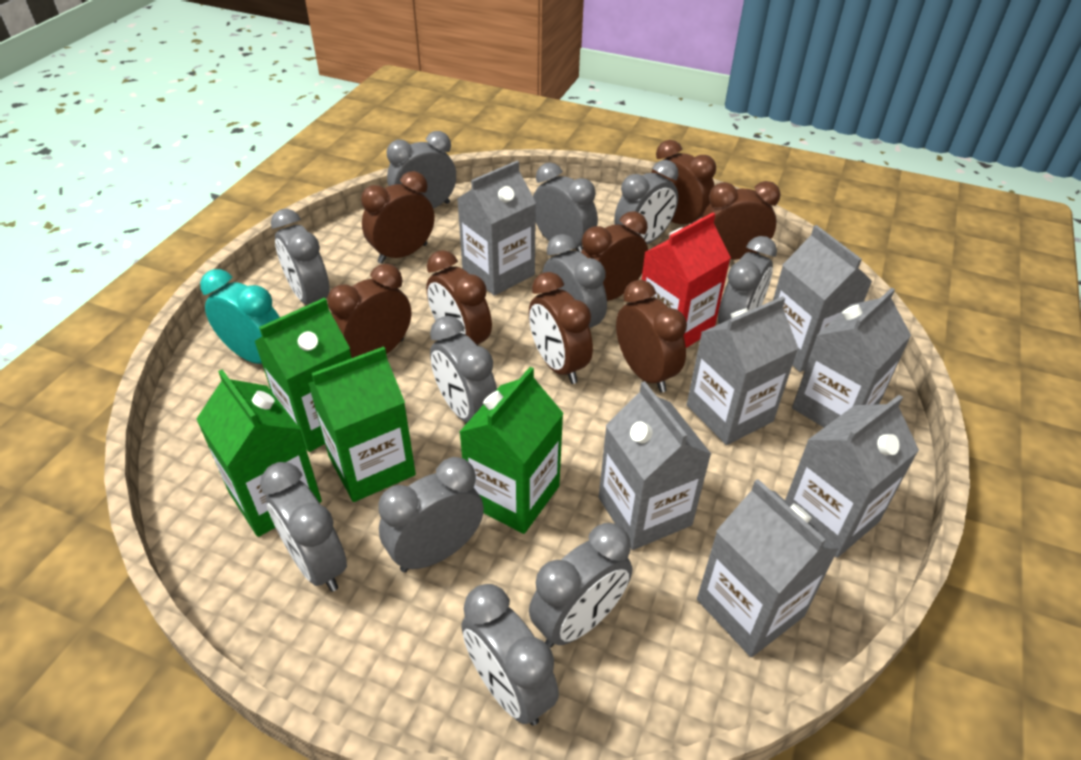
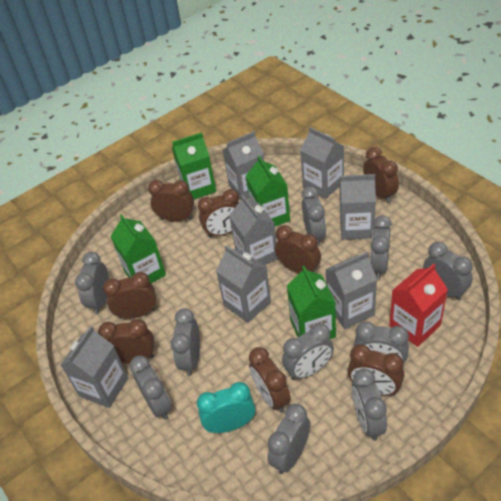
grey clock: [260,462,347,592] [271,209,330,304] [378,457,484,573] [387,131,456,209] [430,316,497,423] [461,584,559,725] [529,523,632,648] [533,162,598,253] [543,234,607,337] [614,160,678,244] [718,236,777,324] = 11 -> [75,252,109,314] [130,356,172,420] [170,308,200,376] [267,404,310,474] [282,323,334,380] [301,186,326,246] [352,369,387,441] [354,322,409,363] [370,216,392,279] [423,242,473,300] = 10

